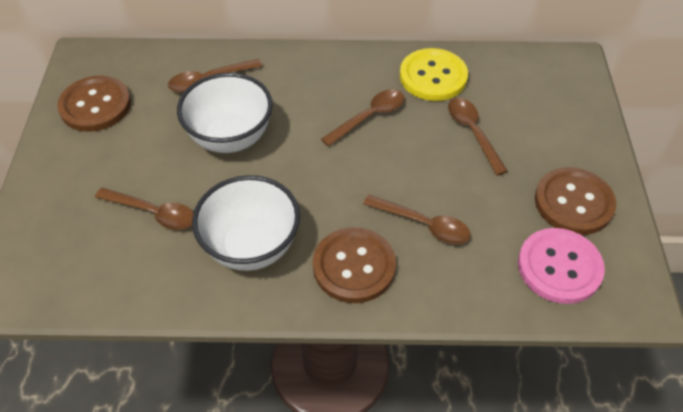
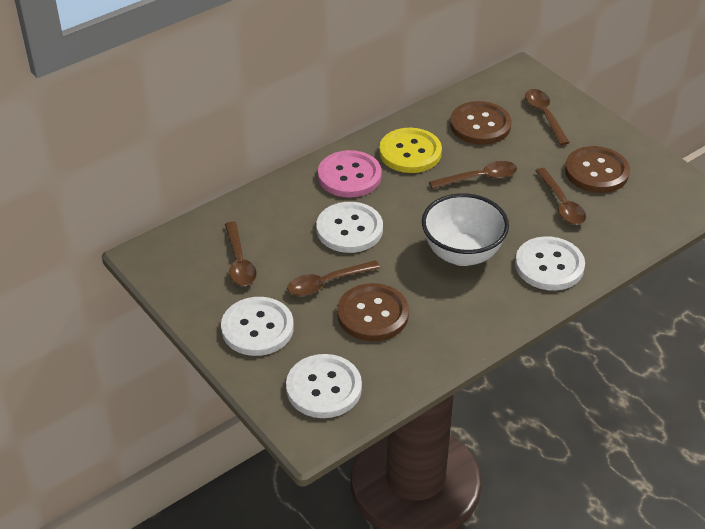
white bowl: [177,73,273,153] [192,175,300,271] = 2 -> [422,193,509,266] = 1
white button: none = 0 -> [221,297,294,356] [286,354,362,418] [316,202,383,253] [515,236,585,291] = 4

